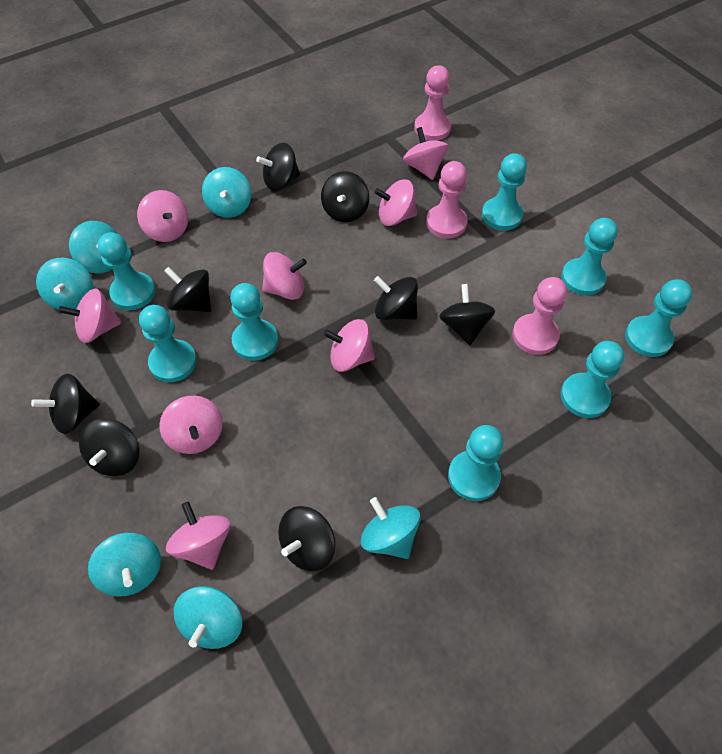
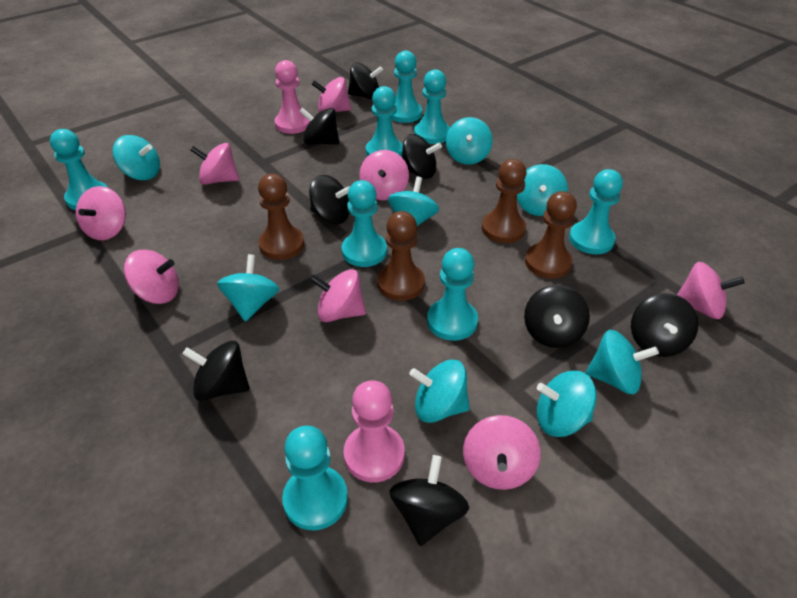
brown pawn: none = 0 -> [258,174,305,260] [377,211,425,301] [482,159,526,243] [525,191,577,279] = 4
pink pawn: [414,65,451,141] [426,161,468,238] [512,277,567,355] = 3 -> [274,60,310,134] [343,380,405,482] = 2
turquoise spinning top: [36,258,93,310] [69,221,117,274] [88,533,161,597] [174,586,242,649] [202,167,251,218] [361,497,420,559] = 6 -> [113,135,160,180] [217,254,279,322] [388,177,439,226] [409,360,470,423] [446,117,492,165] [517,164,568,216] [537,371,597,437] [586,330,659,394] = 8

